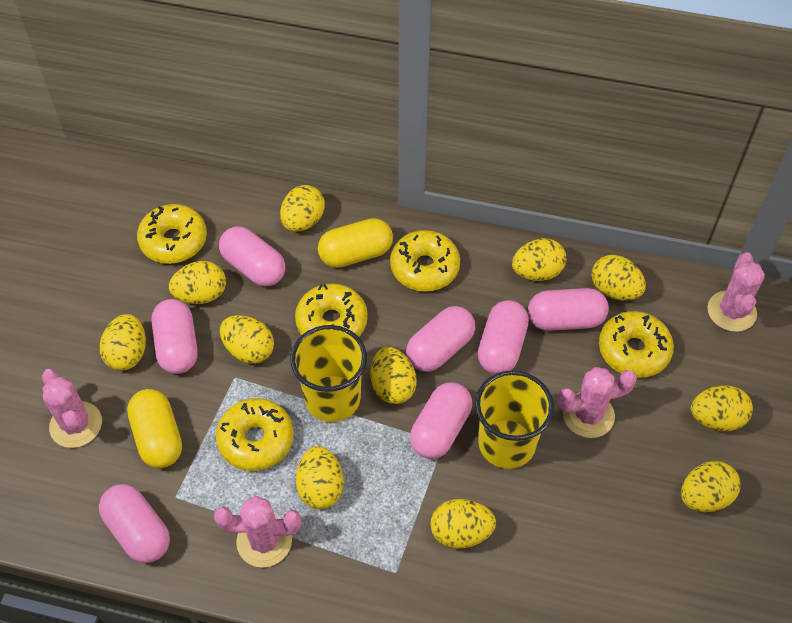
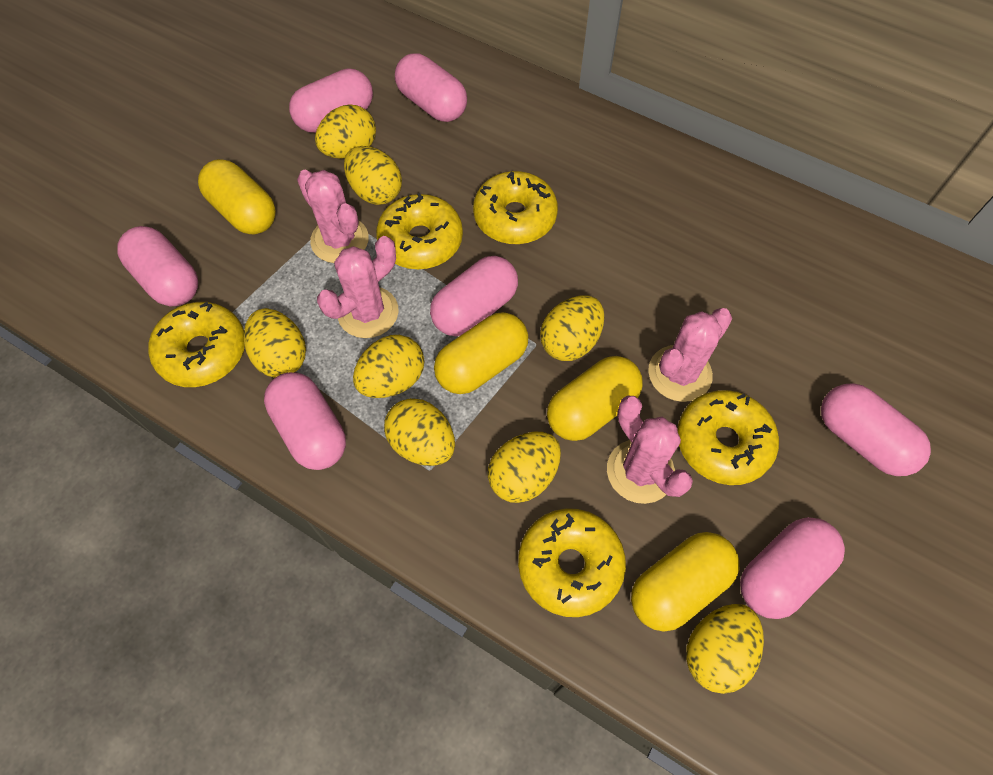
yellow capsule: [127,389,182,468] [318,218,393,268] = 2 -> [198,159,276,234] [434,312,528,394] [547,356,643,441] [631,532,739,631] = 4
yellow cup: [290,325,367,422] [475,370,554,469] = 2 -> none = 0
yellow egg: [100,314,146,371] [169,261,226,304] [220,315,274,364] [280,185,325,232] [296,446,344,509] [370,347,417,404] [430,499,496,549] [512,238,566,281] [591,255,646,301] [681,461,740,512] [691,385,753,431] = 11 -> [244,308,306,378] [315,104,376,159] [344,146,402,205] [353,335,424,398] [384,398,455,466] [488,432,561,503] [540,295,605,361] [686,604,764,694] = 8

